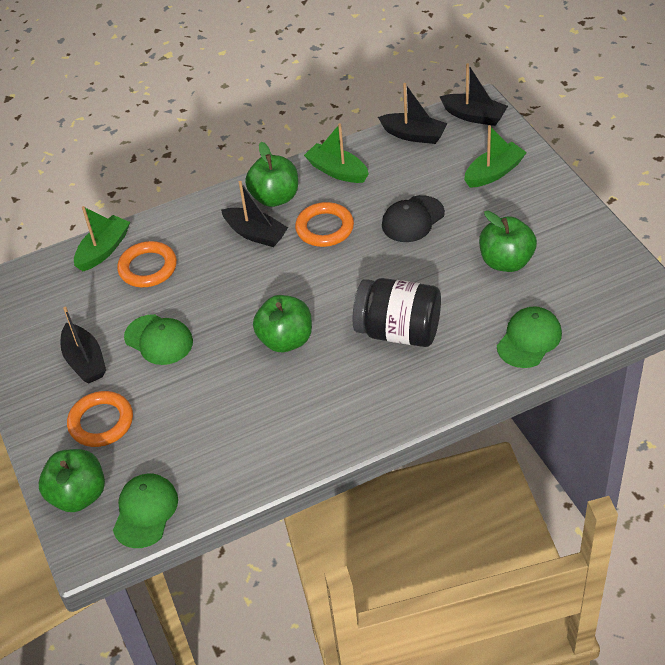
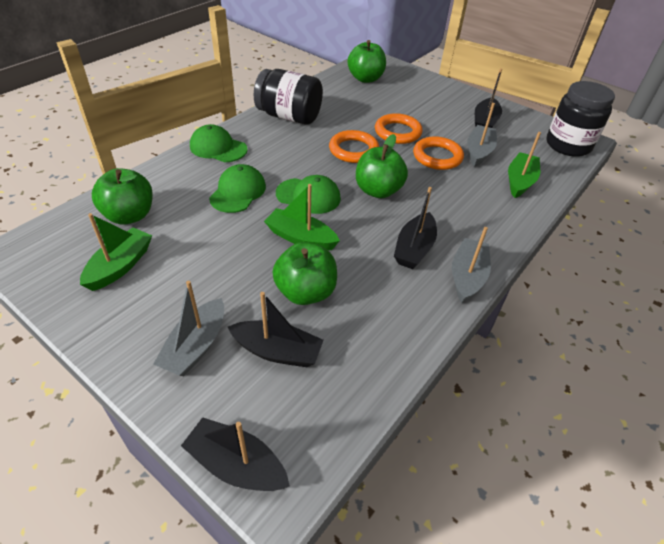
black cap: [382,195,445,242] = 1 -> none = 0
black jar: [353,278,441,347] = 1 -> [254,69,323,125] [546,81,615,157] = 2
grey boat: none = 0 -> [153,281,224,376] [452,227,491,303] [467,103,497,167] = 3

